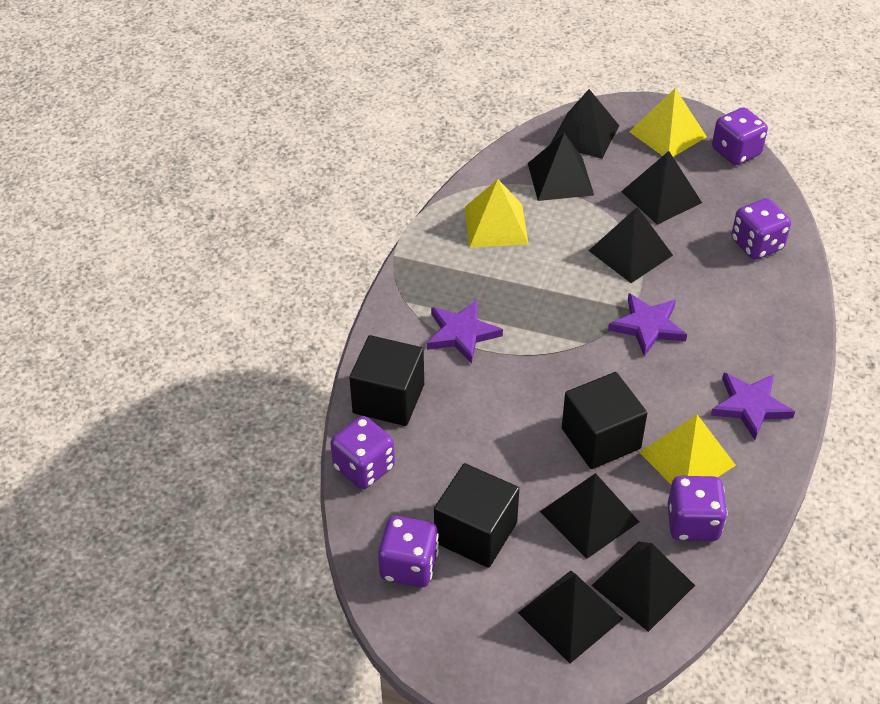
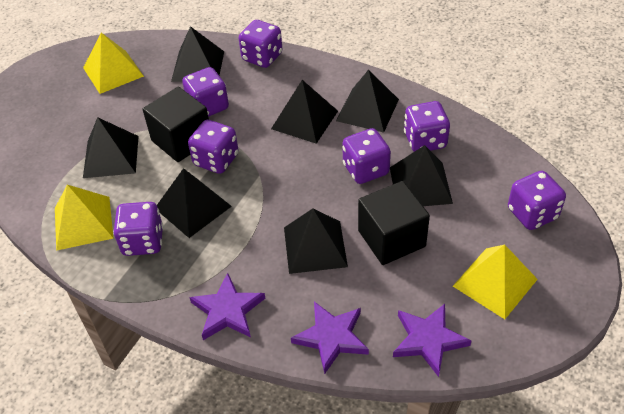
black cube: [349,335,424,426] [434,463,519,568] [562,372,647,469] = 3 -> [143,87,209,162] [358,181,430,265] = 2
purple dice: [330,416,395,489] [378,516,439,587] [667,476,728,541] [712,107,768,165] [731,198,791,260] = 5 -> [113,202,163,256] [182,67,229,117] [188,120,238,174] [239,20,282,68] [342,128,391,184] [404,101,450,152] [508,171,566,230] = 7

